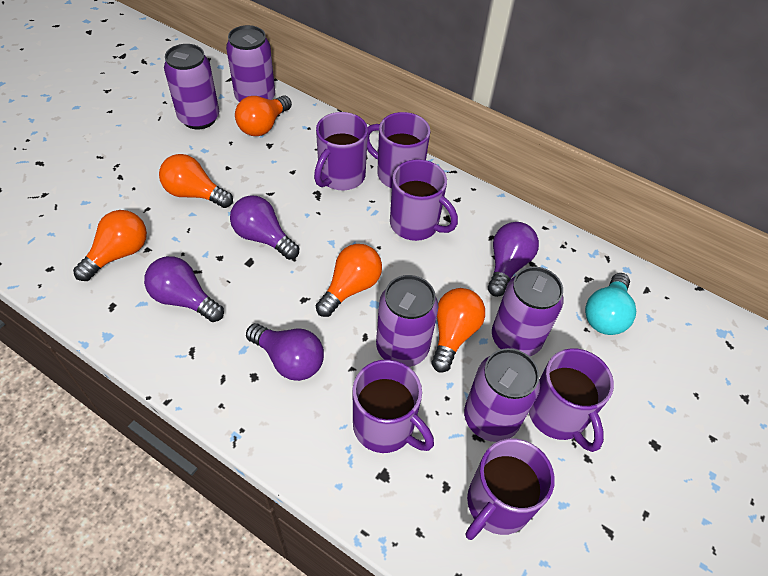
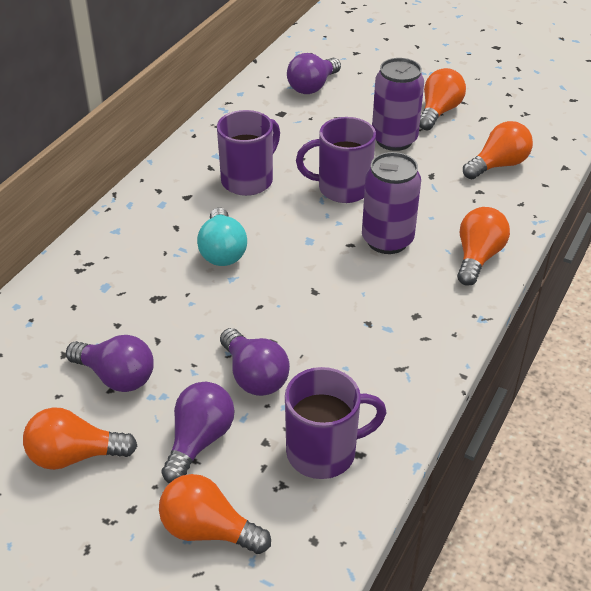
purple can: [164,44,219,129] [226,25,275,102] [376,275,438,367] [464,348,540,442] [492,267,564,356] = 5 -> [362,152,421,254] [372,58,424,151] = 2
purple mug: [314,112,368,190] [353,359,434,453] [367,112,430,188] [390,159,458,241] [465,438,555,540] [529,348,614,452] = 6 -> [217,110,280,196] [285,367,387,479] [296,117,376,203] = 3

